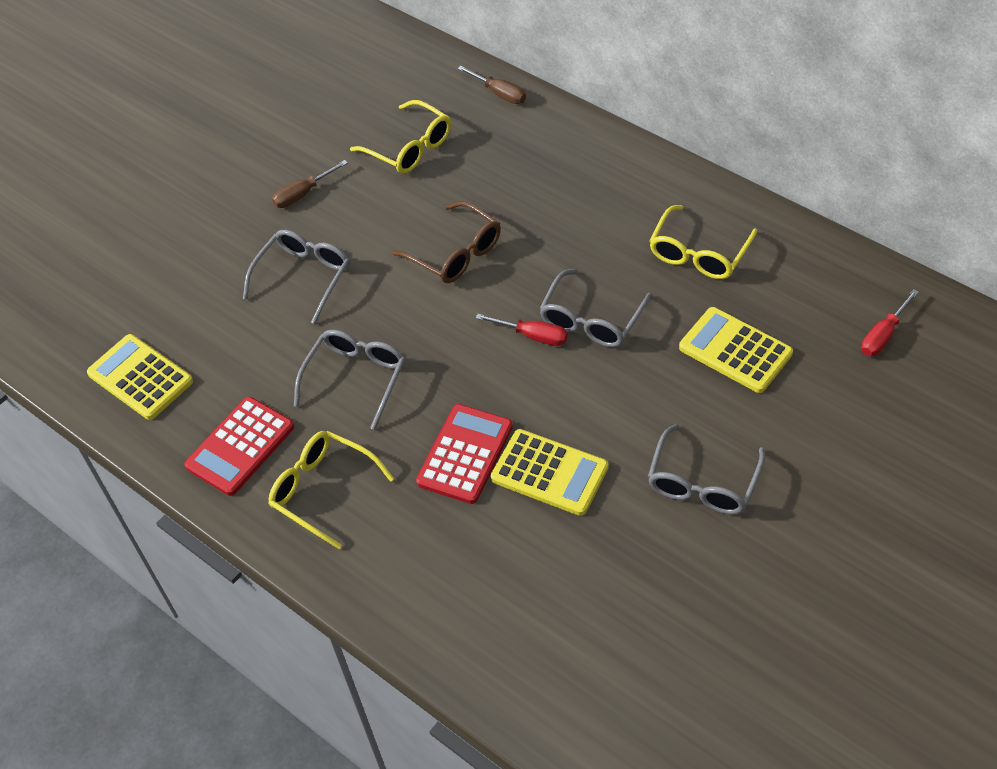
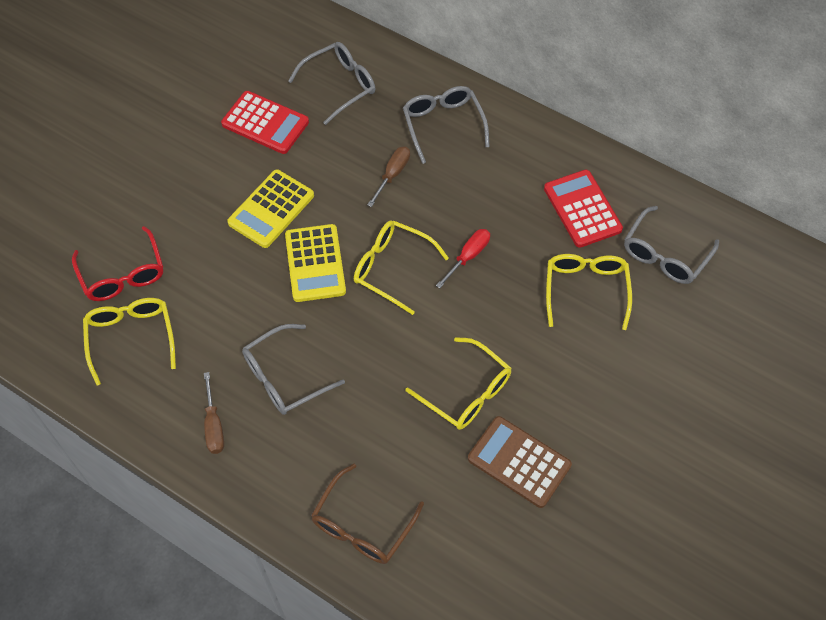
brown calculator: none = 0 -> [468,416,572,508] = 1
red glasses: none = 0 -> [72,226,163,301] = 1
red screwdriver: [476,314,568,346] [861,289,919,356] = 2 -> [436,229,490,288] = 1
yellow calculator: [87,334,193,420] [491,429,609,516] [679,307,793,393] = 3 -> [227,170,314,248] [285,224,346,302] = 2
yellow glasses: [268,431,394,549] [350,100,451,174] [649,205,757,279] = 3 -> [83,298,176,386] [354,220,449,315] [405,337,511,430] [546,254,632,330] = 4

